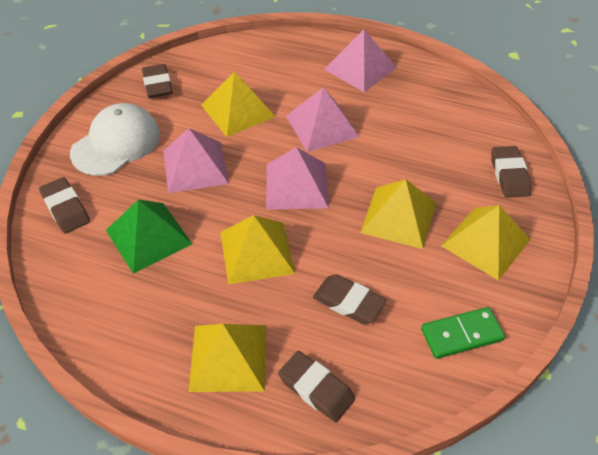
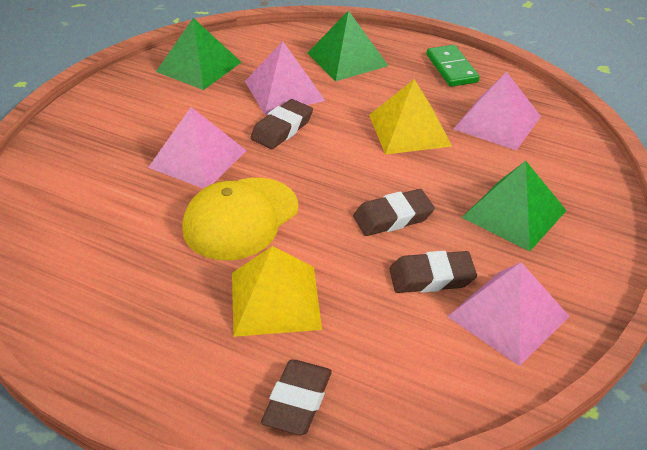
brown eraser: [39,177,90,234] [142,64,172,98] [278,351,355,422] [313,274,386,324] [491,146,532,198] = 5 -> [250,99,313,149] [261,360,332,435] [353,189,435,236] [389,251,477,293] = 4
green pyramid: [106,199,192,274] = 1 -> [156,18,242,90] [308,11,388,81] [462,161,567,251] = 3
white cap: [70,103,160,176] = 1 -> none = 0
yellow cap: none = 0 -> [182,178,298,260] = 1
yellow pyramid: [189,324,266,392] [201,72,276,137] [220,215,295,285] [360,179,436,249] [441,205,531,281] = 5 -> [232,246,322,337] [369,79,452,155] = 2

